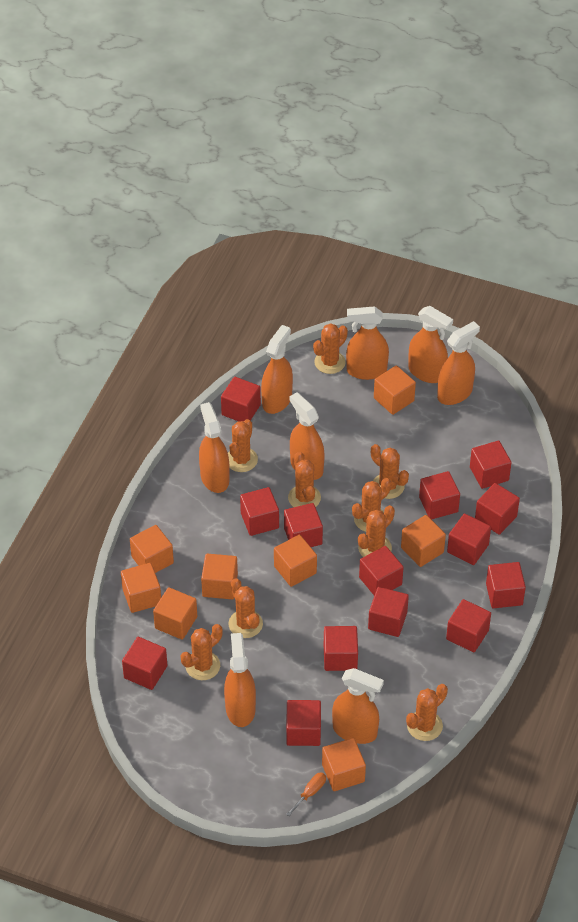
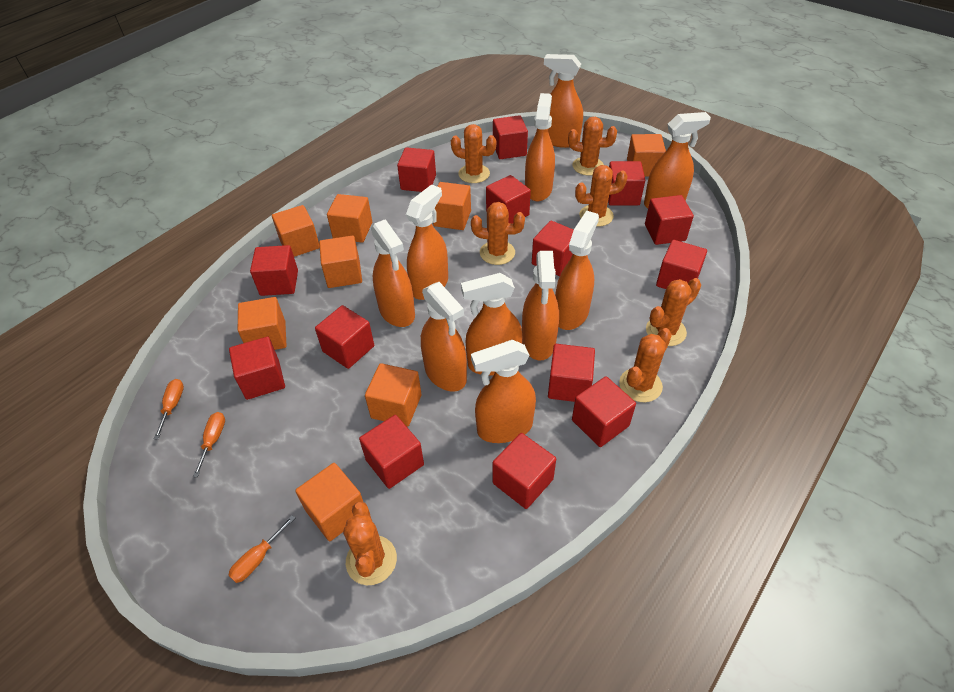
orange cactus: [181,624,223,680] [228,419,258,472] [229,578,263,638] [288,452,321,507] [313,323,348,374] [352,478,391,532] [358,505,395,557] [371,444,409,499] [406,684,448,741] = 9 -> [343,502,397,585] [451,124,496,183] [471,202,525,265] [568,117,617,176] [575,165,628,227] [619,328,672,402] [646,278,701,346] = 7
orange screwdriver: [286,772,326,816] = 1 -> [154,379,184,439] [193,412,225,477] [228,515,295,583] = 3
orange spray bottle: [199,402,230,493] [224,633,256,727] [261,325,293,414] [290,392,325,480] [332,668,384,744] [346,306,389,380] [408,306,453,383] [437,321,480,405] = 8 -> [371,219,415,327] [406,184,448,300] [421,282,467,392] [461,273,522,375] [471,340,536,443] [522,251,559,361] [525,93,555,201] [544,54,583,148] [555,211,599,330] [644,112,711,208] = 10

